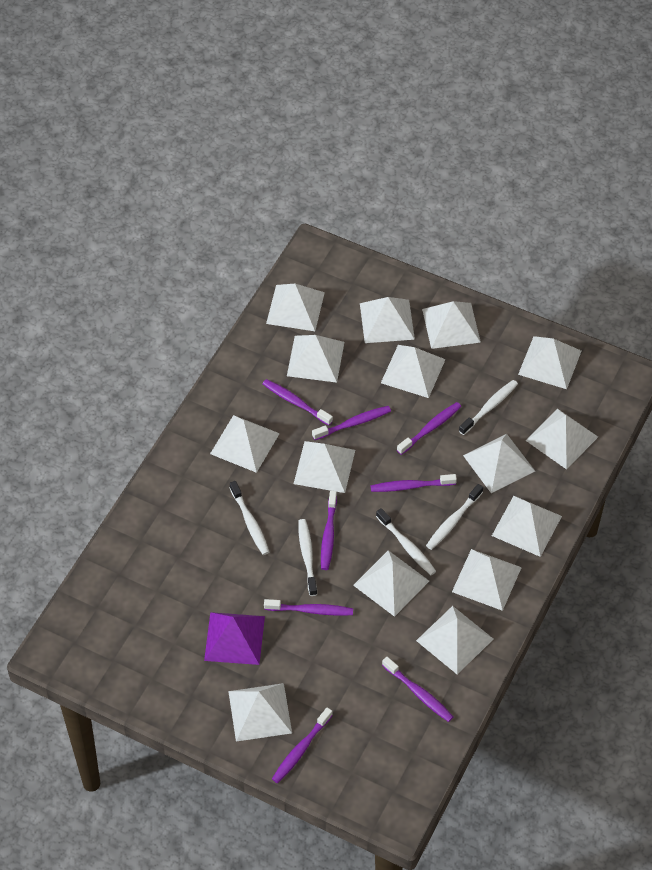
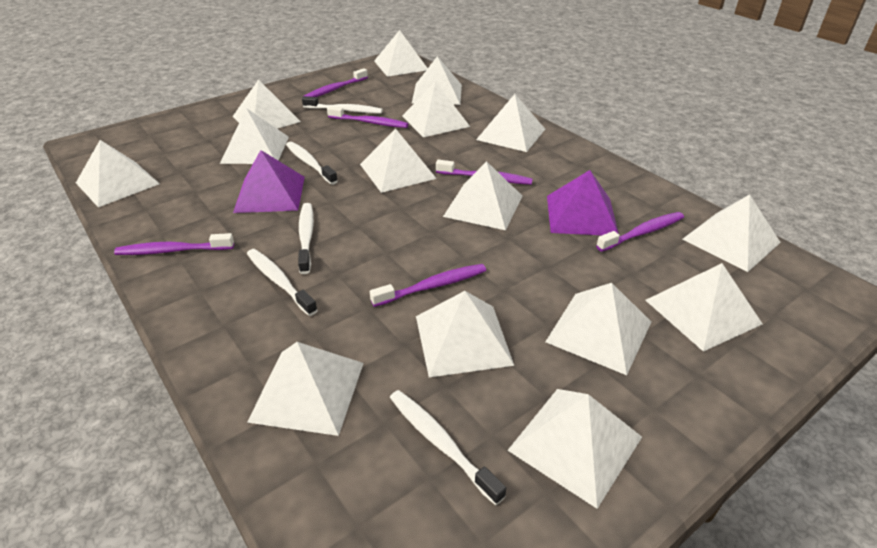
purple pyramid: [204,612,265,665] = 1 -> [233,150,305,213] [547,170,619,235] = 2
purple toothbrush: [263,379,333,425] [264,599,353,616] [272,707,333,783] [312,406,391,440] [321,491,337,570] [370,474,457,492] [382,657,453,722] [397,402,461,455] = 8 -> [114,233,234,255] [303,68,368,97] [327,106,408,128] [370,264,486,307] [436,160,533,185] [596,212,684,252] = 6

